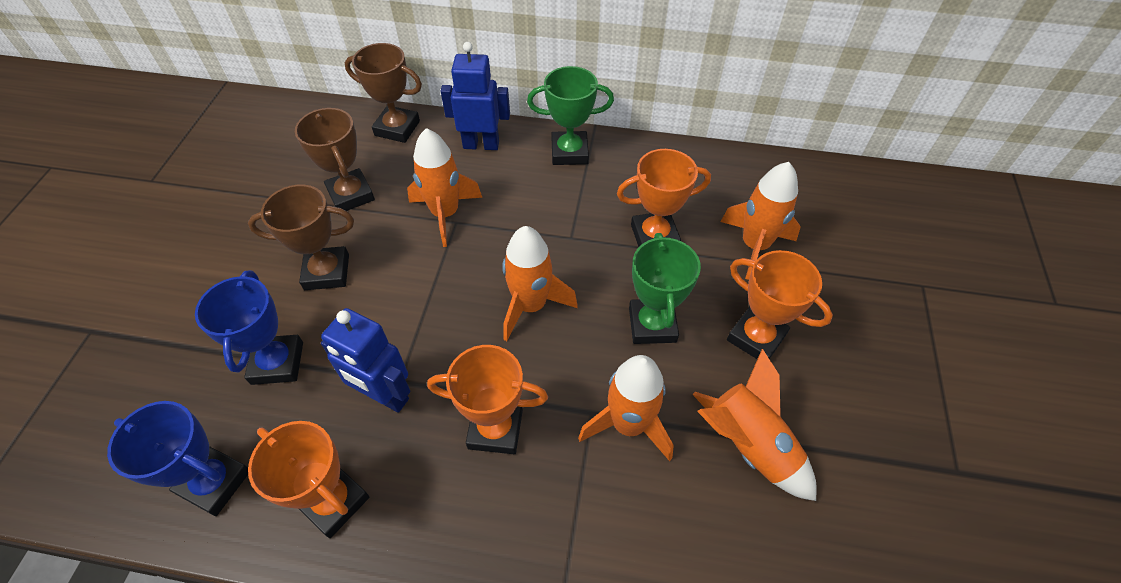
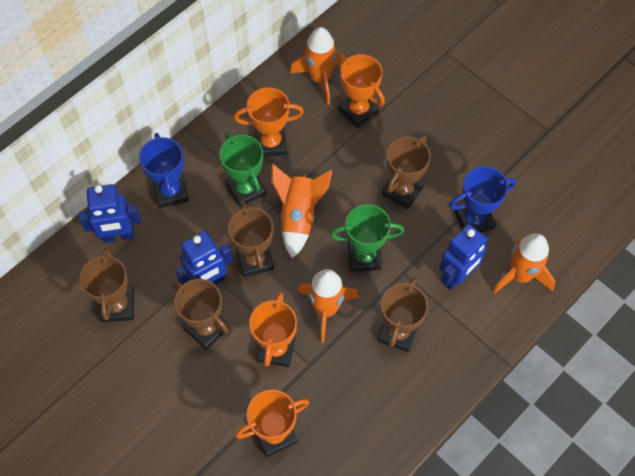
blue robot: [321,308,410,413] [441,42,510,150] = 2 -> [78,184,141,243] [175,231,233,285] [439,224,489,290] = 3
brown trophy: [248,185,354,290] [295,108,375,211] [344,43,422,143] = 3 -> [79,248,134,322] [173,279,229,350] [228,202,274,277] [378,277,428,352] [382,136,431,209] = 5
orange rocket: [407,128,482,247] [502,226,578,341] [578,355,674,461] [692,349,817,501] [721,162,801,280] = 5 -> [271,164,333,259] [290,27,343,105] [297,269,359,343] [492,233,555,294] = 4

